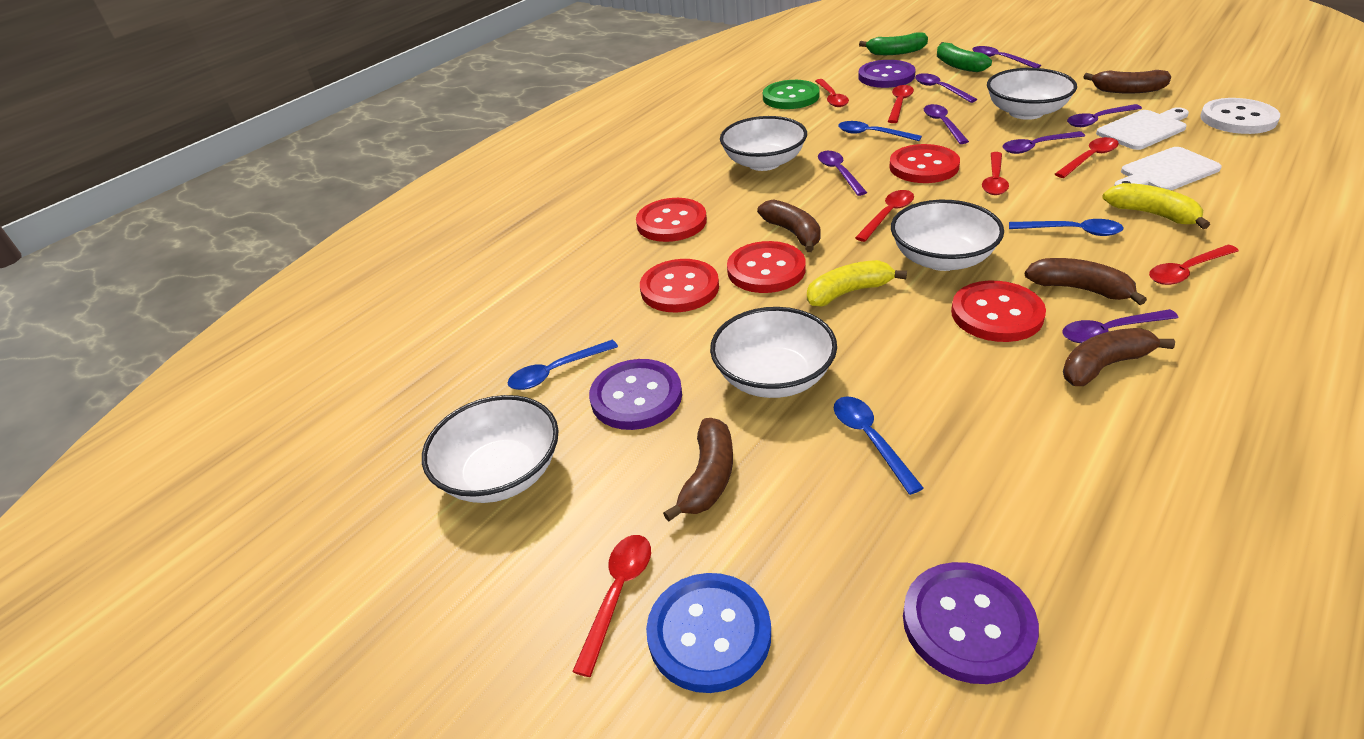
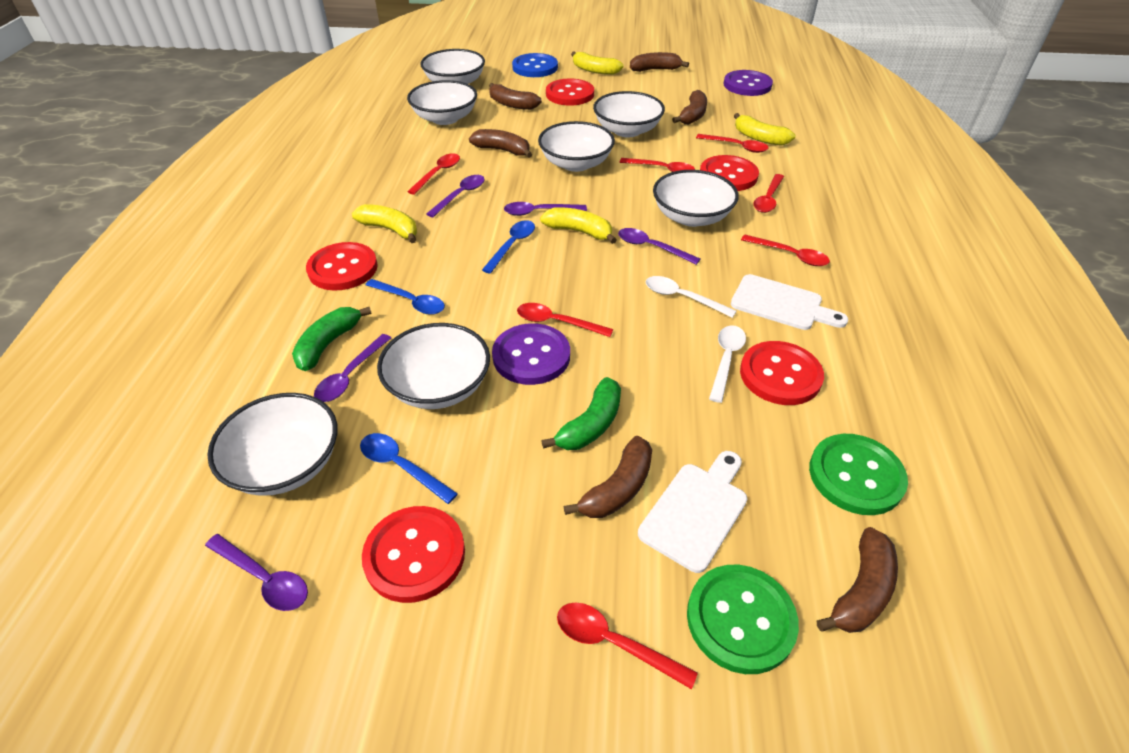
blue spoon: [508,340,618,390] [834,396,924,495] [838,121,922,141] [1009,219,1124,236] = 4 -> [360,433,458,504] [366,279,445,315] [482,220,535,274] = 3
brown banana: [663,418,733,522] [757,199,821,252] [1025,258,1147,305] [1063,328,1175,386] [1084,70,1171,94] = 5 -> [469,129,532,158] [489,83,542,110] [564,436,652,518] [630,52,689,72] [672,90,707,125] [817,527,898,633] = 6
green button: [763,80,820,109] = 1 -> [687,565,799,674] [809,434,908,515] = 2
purple button: [589,359,682,430] [858,60,916,88] [903,562,1039,684] = 3 -> [492,323,570,385] [723,70,773,96] = 2
purple spoon: [818,151,867,196] [915,73,977,103] [924,104,969,144] [972,46,1041,68] [1002,131,1085,154] [1062,309,1179,343] [1067,104,1142,127] = 7 -> [205,534,308,611] [314,334,391,402] [426,175,485,217] [504,202,587,216] [618,228,700,265] = 5
white bowl: [422,395,559,503] [710,307,837,398] [720,116,807,171] [891,200,1004,271] [987,68,1077,120] = 5 -> [207,393,337,496] [377,323,490,409] [407,80,477,125] [420,49,485,84] [538,121,615,172] [593,91,665,138] [653,170,739,227] = 7
white button: [1200,98,1280,134] = 1 -> none = 0
white spoon: none = 0 -> [646,276,736,318] [709,325,746,403] = 2
yellow banana: [807,260,907,306] [1102,183,1210,229] = 2 -> [352,204,417,243] [540,207,617,244] [571,52,624,75] [734,113,795,146] = 4

